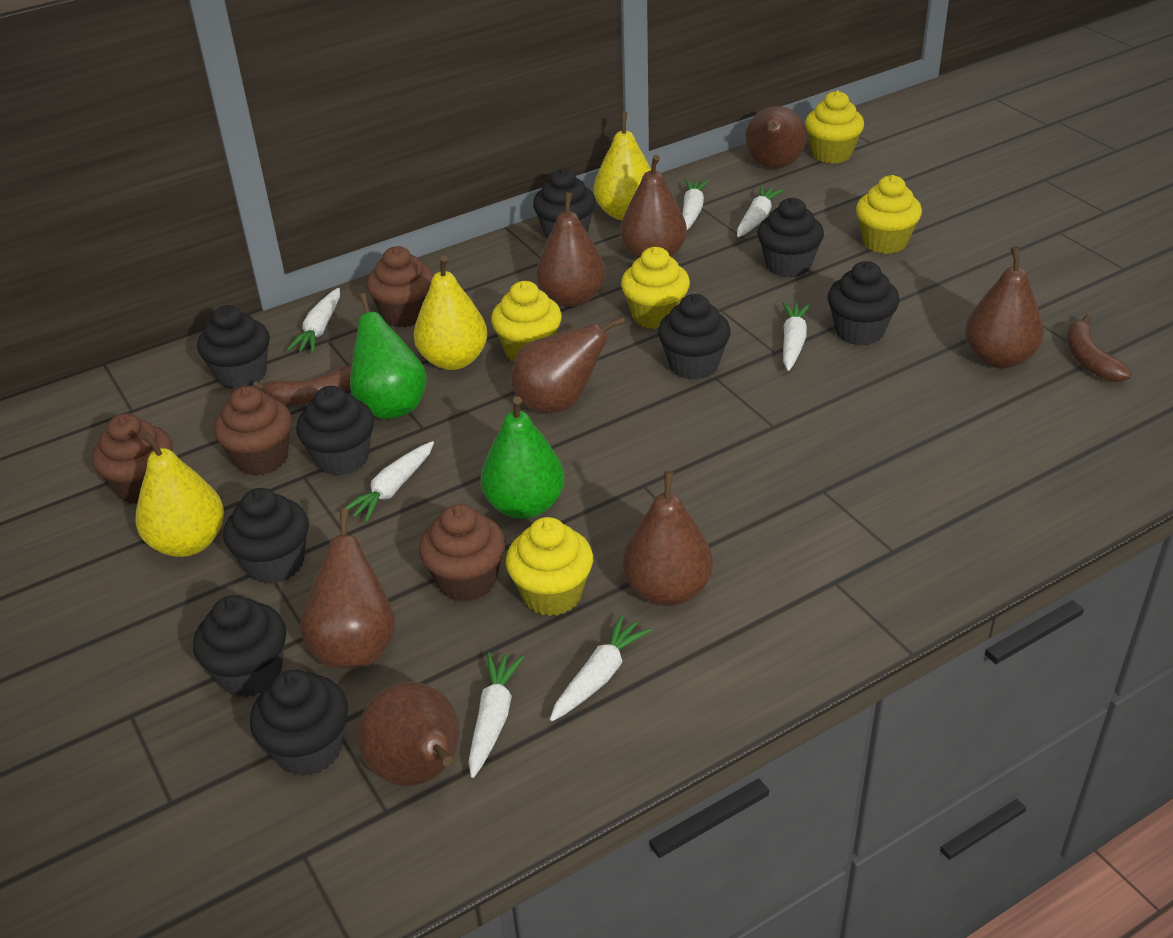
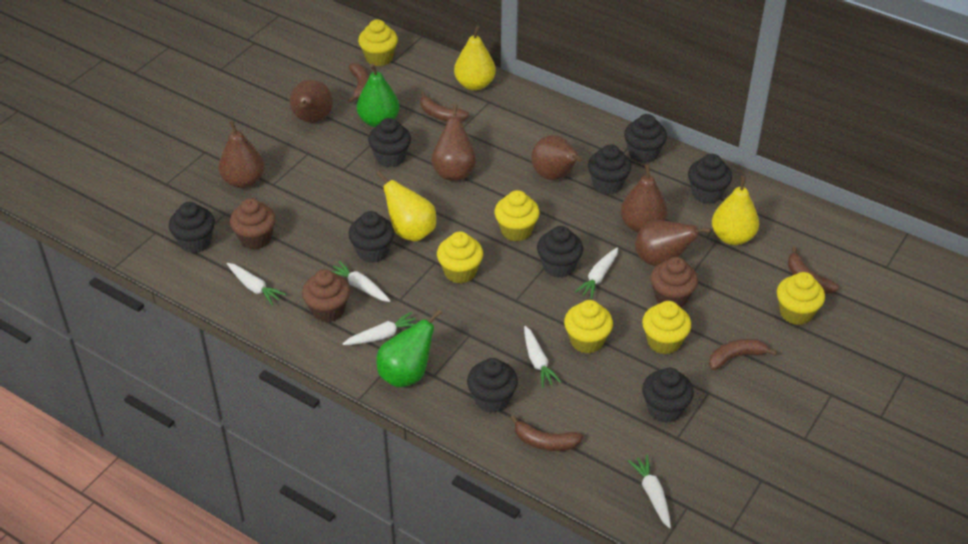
brown banana: [253,366,352,404] [1066,314,1132,382] = 2 -> [348,63,370,103] [420,91,469,121] [510,415,583,451] [709,339,777,370] [788,247,839,294] = 5
brown cupcake: [92,413,173,504] [214,386,292,476] [367,246,434,327] [419,504,505,602] = 4 -> [230,198,276,250] [302,269,350,322] [650,257,698,308] = 3
brown pear: [300,508,396,668] [358,682,460,786] [511,316,625,413] [536,192,606,307] [620,155,687,259] [623,471,713,606] [745,106,807,168] [965,247,1044,368] = 8 -> [219,121,264,188] [290,80,333,123] [431,104,476,181] [531,135,582,180] [621,164,667,233] [635,220,711,266] = 6
white carrot: [287,288,340,353] [345,441,434,523] [468,653,524,778] [550,615,651,722] [682,179,709,230] [737,185,784,238] [782,302,811,371] = 7 -> [227,263,286,305] [332,261,390,302] [343,312,416,345] [524,326,561,387] [575,248,618,299] [628,455,671,528] = 6
yellow cupcake: [491,281,562,361] [506,517,593,616] [621,247,690,329] [805,91,864,164] [856,175,922,254] = 5 -> [358,19,398,66] [437,231,483,283] [494,190,540,241] [564,300,613,353] [642,301,691,354] [777,272,825,325] = 6

